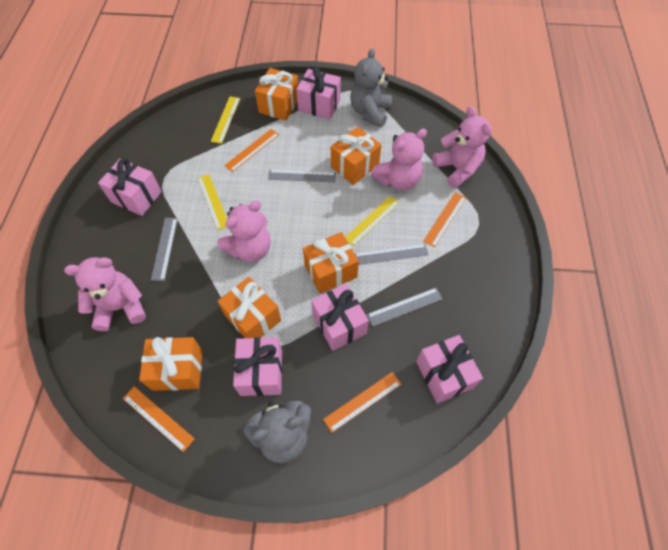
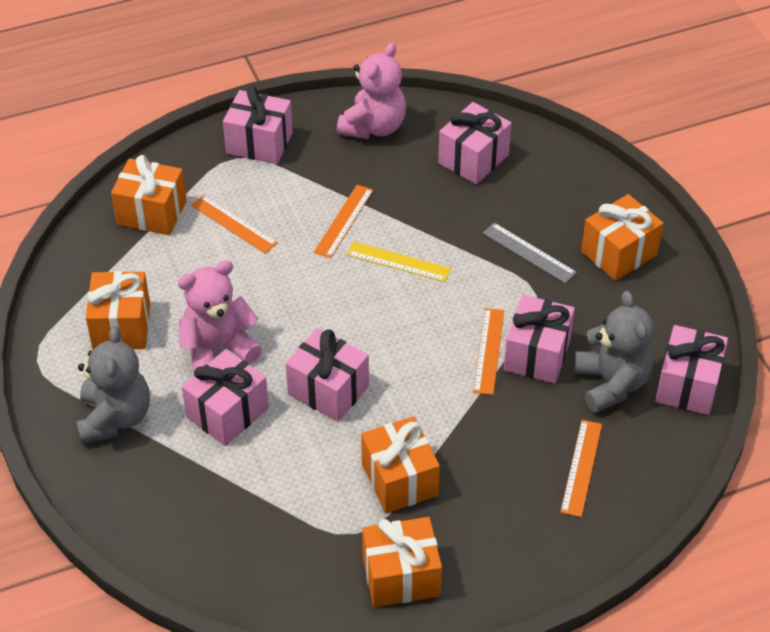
grey ruler: [151,218,178,281] [268,170,336,183] [354,244,429,265] [367,288,443,327] = 4 -> [483,223,577,284] = 1
pink gift: [98,158,162,216] [233,337,282,396] [296,66,341,120] [311,284,369,351] [416,335,483,404] = 5 -> [182,349,269,446] [223,86,293,164] [285,328,369,422] [438,102,511,184] [504,295,575,384] [655,325,728,415] = 6
pink teddy bear: [64,257,146,331] [217,200,271,262] [371,128,427,190] [432,106,492,188] = 4 -> [178,260,262,371] [337,43,406,139] = 2
yellow ruler: [198,174,227,230] [211,97,240,144] [345,196,400,246] = 3 -> [347,242,451,282] = 1

